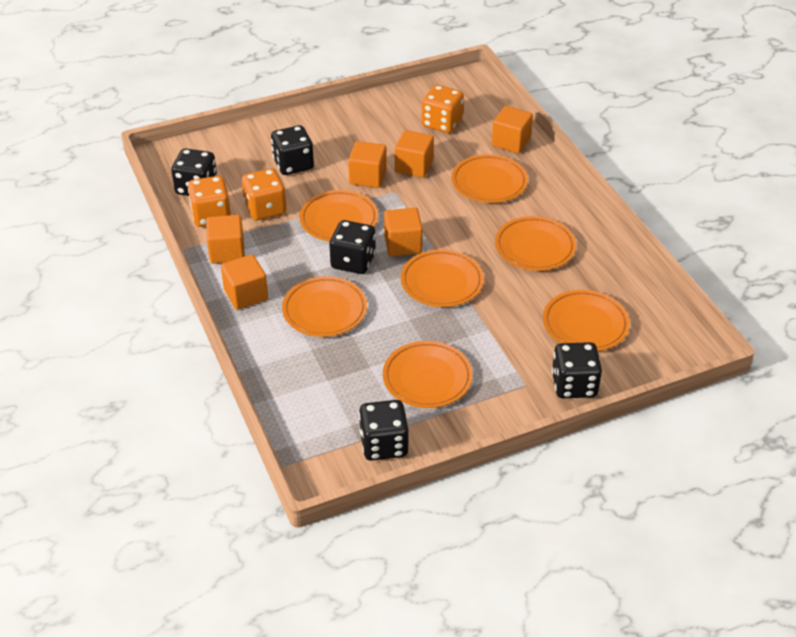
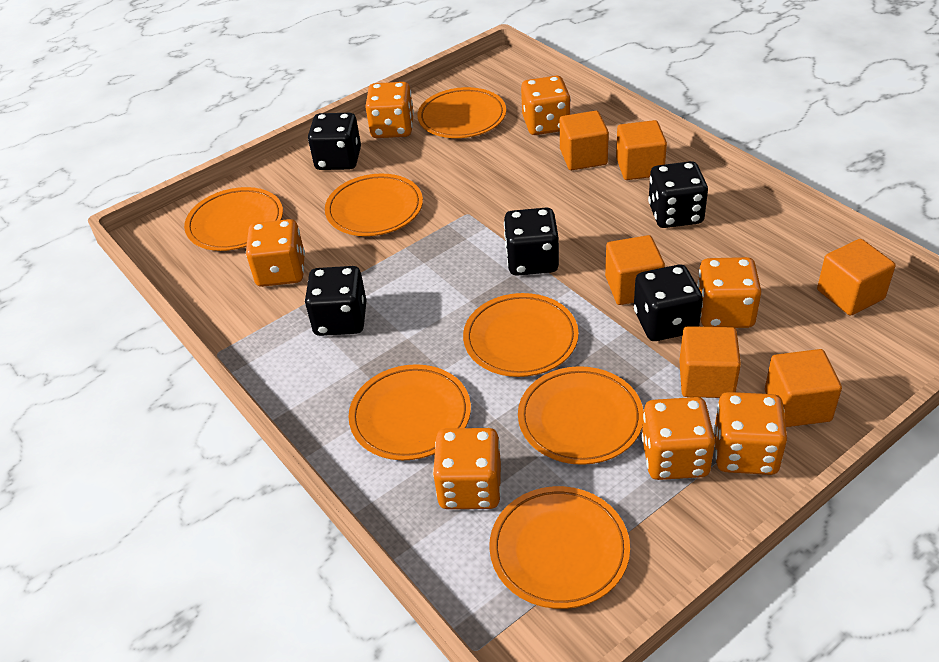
orange dice: [188,176,231,227] [242,168,287,220] [422,85,464,133] = 3 -> [246,219,305,287] [365,82,414,138] [433,428,501,509] [521,76,571,135] [641,397,715,480] [697,257,762,328] [714,392,787,475] = 7

